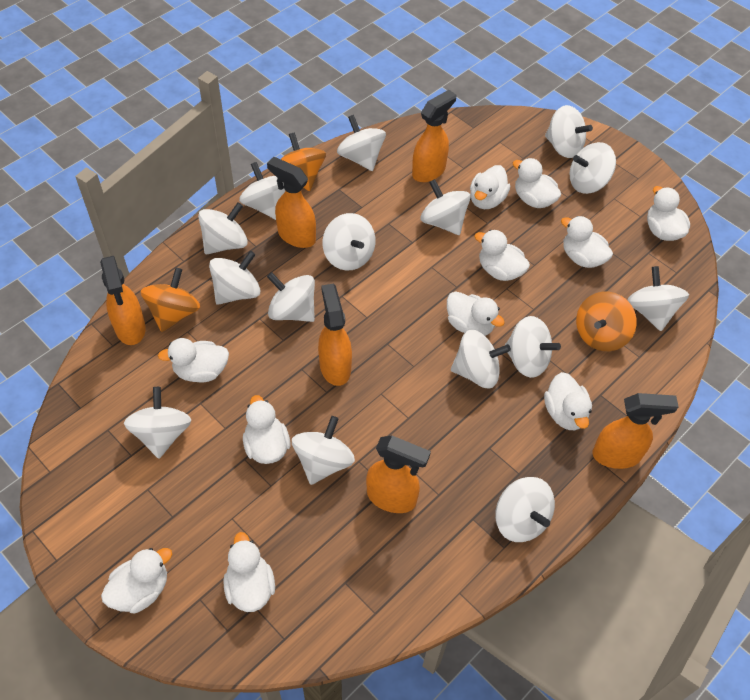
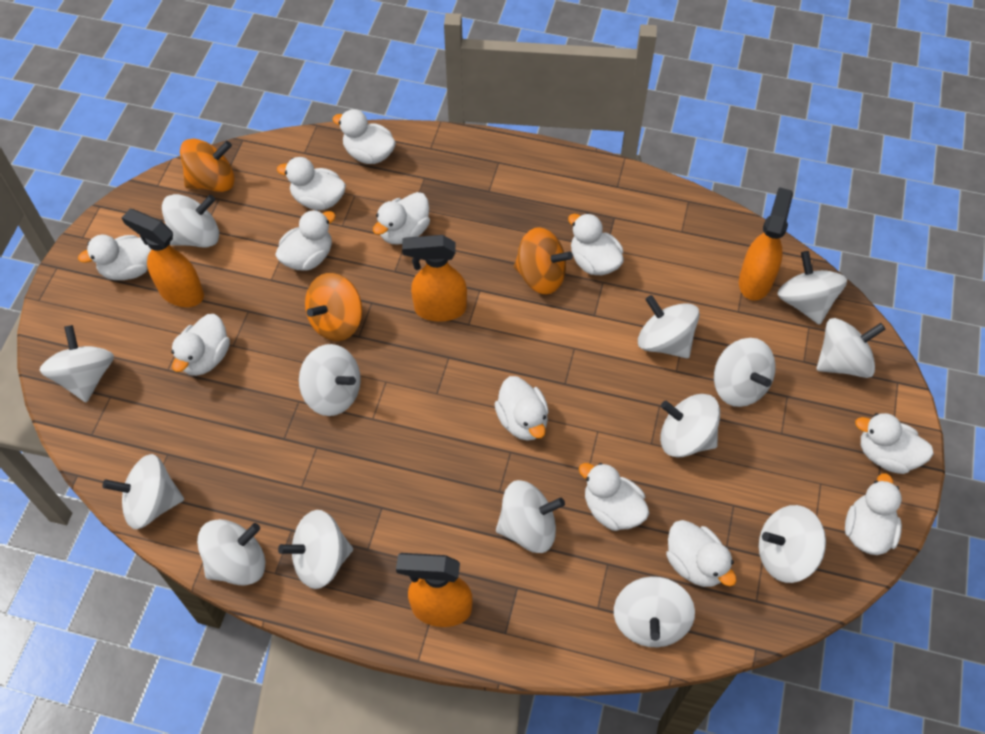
orange spray bottle: [100,256,146,345] [267,157,316,248] [318,284,352,386] [366,436,431,513] [412,90,456,182] [592,393,679,469] = 6 -> [122,209,204,307] [396,553,472,627] [402,235,467,322] [739,187,793,301] = 4
white duck: [101,548,172,613] [158,338,229,383] [223,532,275,612] [243,395,290,464] [447,291,505,336] [470,165,510,209] [474,230,530,281] [513,158,561,208] [544,372,592,430] [561,216,613,268] [647,186,690,241] = 11 -> [78,235,151,280] [171,314,230,376] [275,210,336,271] [277,157,346,210] [332,109,396,164] [373,192,430,245] [495,376,549,441] [568,213,624,275] [579,463,649,531] [666,520,737,587] [845,473,902,555] [855,413,934,474] = 12
white spinning top: [124,387,191,458] [198,203,248,254] [209,251,260,305] [239,162,286,220] [267,272,315,322] [292,416,355,485] [323,213,375,271] [337,115,386,171] [421,179,471,235] [451,330,511,388] [495,477,555,542] [504,316,561,378] [545,105,593,158] [569,142,616,194] [628,266,689,331] = 15 -> [39,325,114,402] [102,454,184,529] [162,194,219,247] [197,519,265,585] [278,510,353,589] [299,344,361,416] [496,480,565,553] [614,576,695,647] [638,295,700,358] [660,394,720,457] [714,338,776,407] [759,505,826,583] [777,251,847,325] [817,318,886,378] = 14

